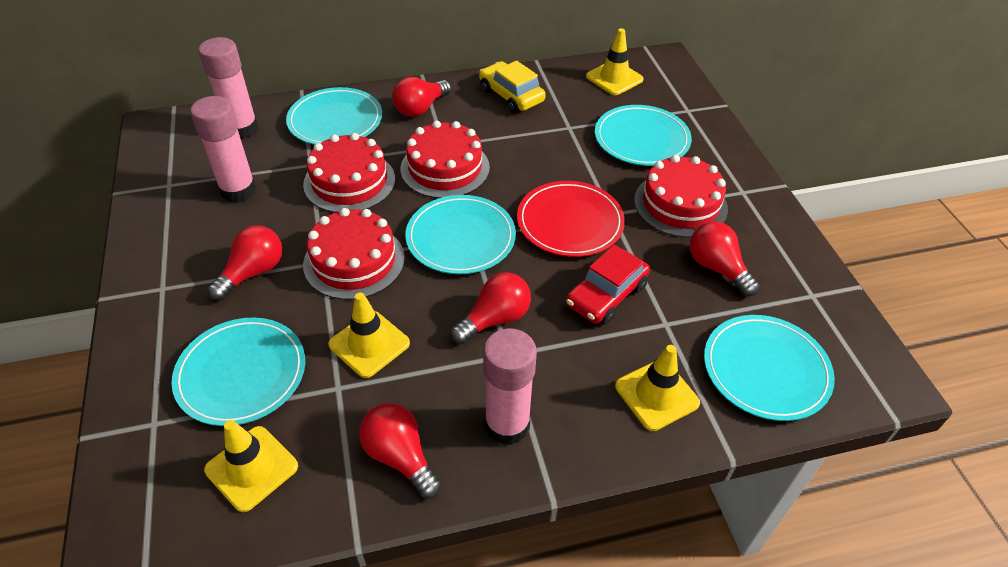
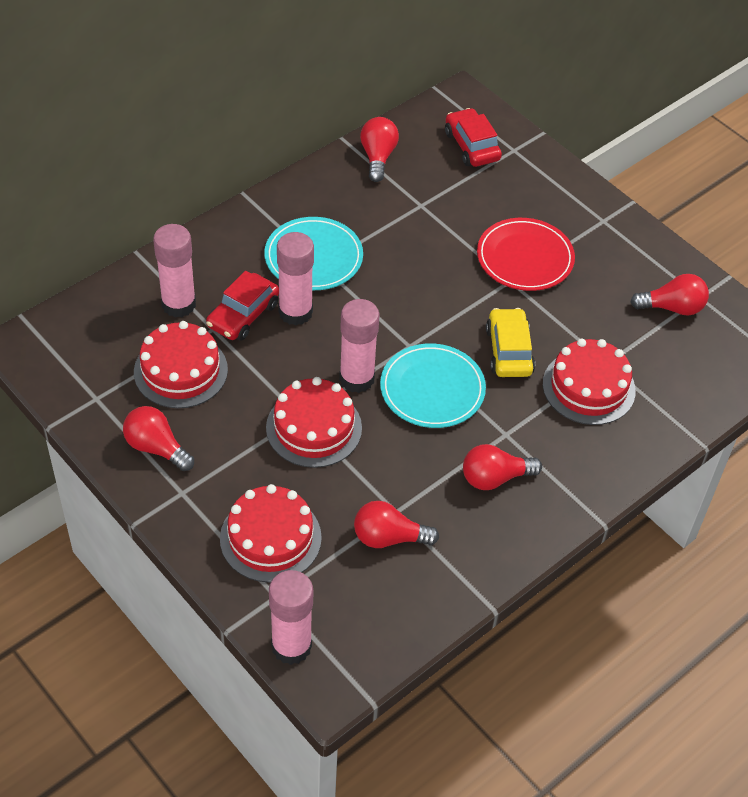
pink glue stick: [190,96,257,203] [198,37,258,139] [483,328,537,445] = 3 -> [153,224,196,318] [269,570,313,665] [277,232,314,326] [339,299,379,393] = 4
red car: [566,245,650,325] = 1 -> [206,271,279,341] [445,108,502,167] = 2
turquoise plate: [171,318,305,426] [286,87,382,145] [406,195,516,274] [595,105,692,166] [704,315,835,421] = 5 -> [264,217,363,290] [380,343,486,428] = 2
yellow traffic cone: [204,420,298,512] [328,292,410,378] [586,28,644,95] [615,345,700,431] = 4 -> none = 0

